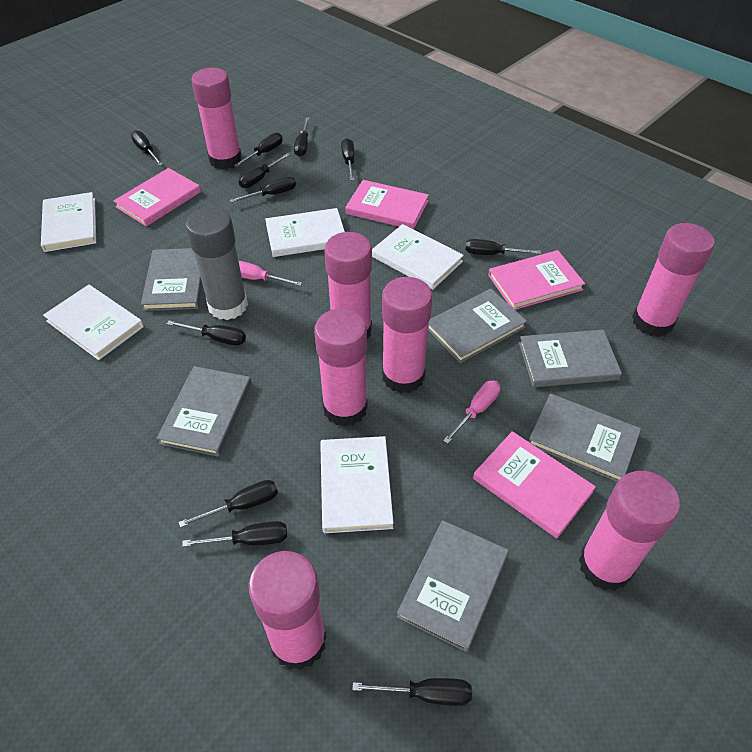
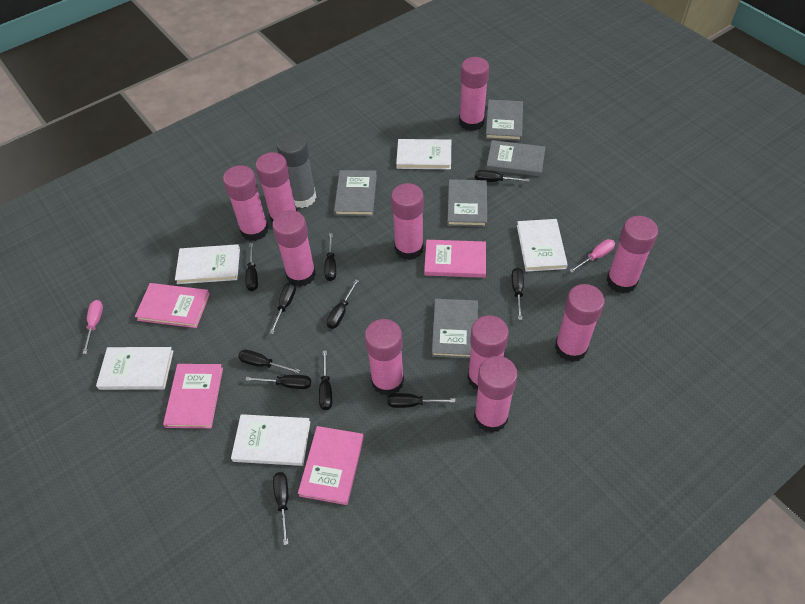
grey book: [141,248,202,311] [157,366,251,457] [397,520,509,652] [428,289,527,363] [519,330,622,387] [529,394,641,482] = 6 -> [334,170,377,216] [432,299,478,358] [447,179,487,227] [485,100,523,141] [486,140,545,177] = 5
pink glue stick: [191,68,242,169] [249,551,327,670] [314,309,368,427] [324,232,372,338] [382,277,433,393] [579,471,680,591] [632,223,715,337] = 7 -> [223,165,269,241] [256,152,297,223] [272,210,316,287] [365,319,404,396] [391,183,424,260] [459,57,489,131] [467,315,509,391] [474,356,518,433] [555,284,605,362] [606,216,658,294] = 10

